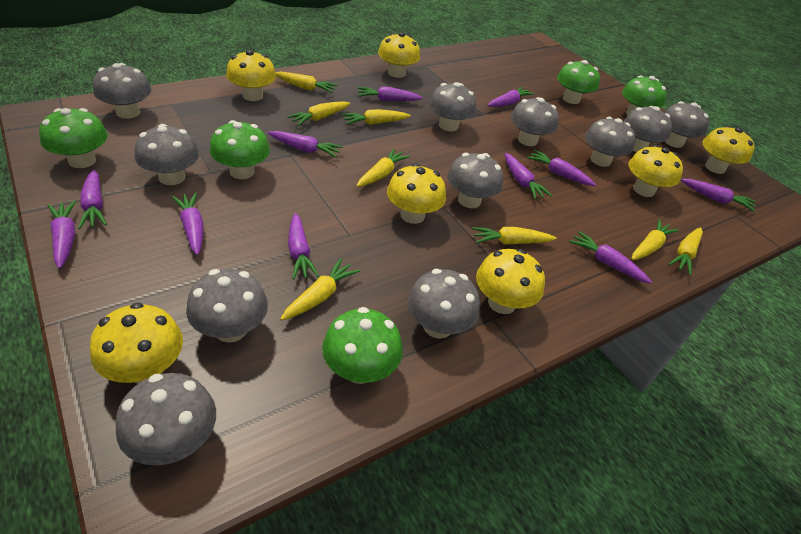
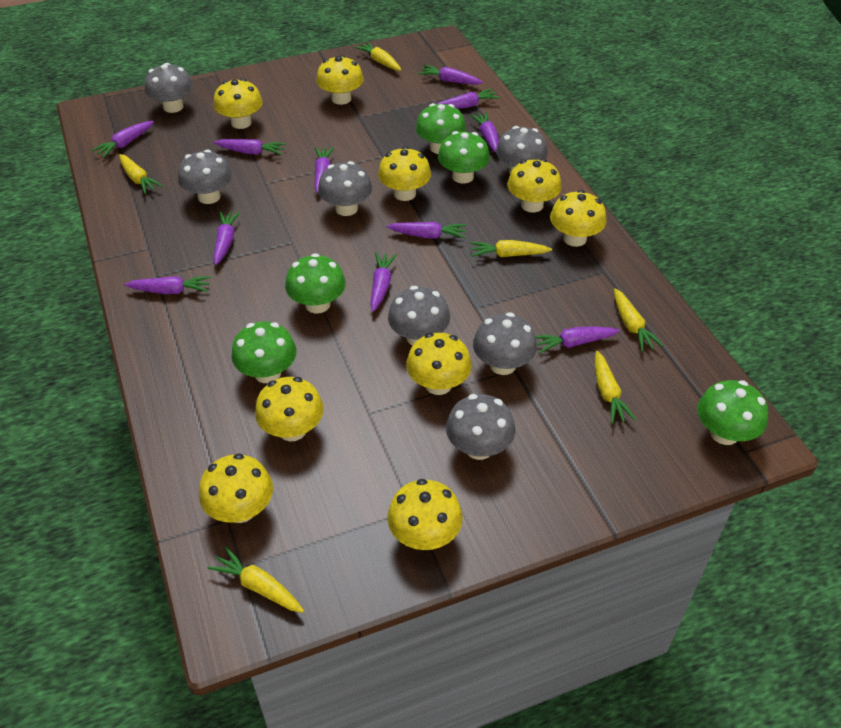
grey mushroom: [93,63,151,119] [115,373,216,465] [135,124,199,185] [186,269,268,343] [407,269,480,339] [429,82,476,131] [447,153,503,208] [510,97,559,146] [585,117,636,167] [624,106,672,152] [664,101,709,148] = 11 -> [145,63,193,113] [178,149,232,204] [318,161,372,216] [388,286,450,345] [446,394,515,460] [473,312,537,375] [496,126,548,174] = 7
yellow carrot: [275,72,338,93] [280,258,360,321] [287,101,350,126] [342,109,411,125] [357,149,410,187] [472,227,557,245] [631,219,679,260] [668,228,703,275] = 8 -> [119,154,163,194] [207,546,304,613] [354,41,401,71] [470,240,552,257] [595,351,636,424] [614,288,664,352] = 6
yellow mushroom: [90,303,183,384] [226,50,276,101] [378,32,420,78] [387,164,446,224] [476,249,545,314] [628,145,683,197] [703,126,755,174] = 7 -> [199,453,273,523] [213,79,263,129] [255,377,324,441] [316,55,364,105] [378,146,431,201] [387,479,463,550] [406,333,472,395] [507,159,562,212] [550,190,607,247] = 9

